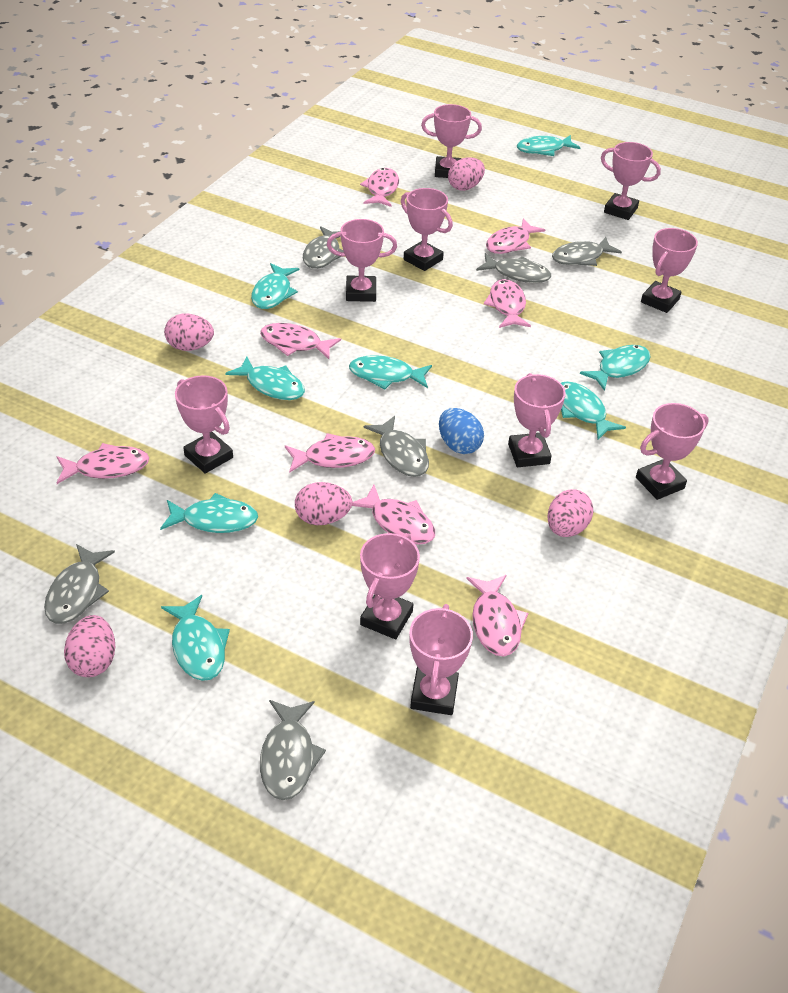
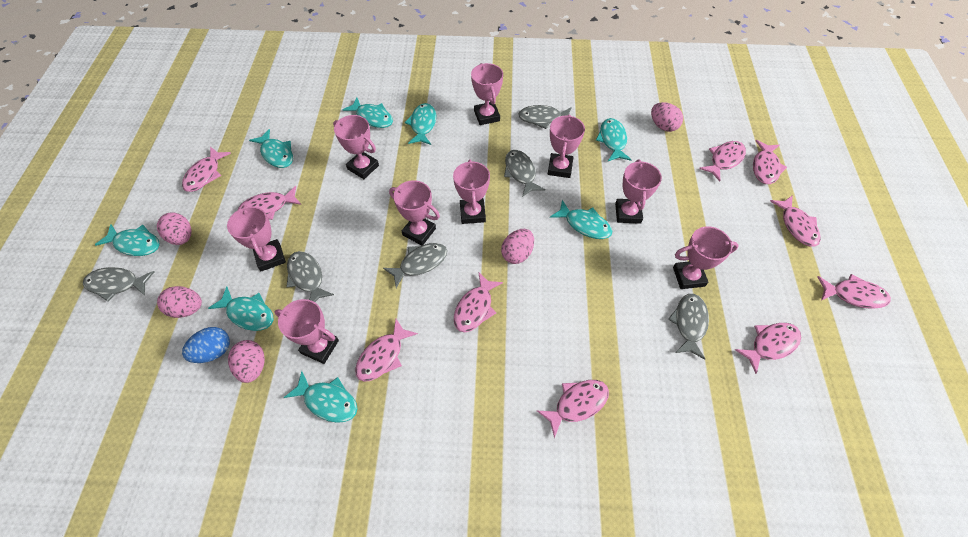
pink fish: [56,443,149,484] [260,323,341,359] [285,433,375,473] [352,485,435,545] [360,168,399,207] [466,575,528,657] [484,279,531,328] [486,218,545,254] = 8 -> [182,147,231,192] [238,186,301,220] [355,319,418,382] [454,272,503,332] [537,380,609,438] [699,141,746,182] [735,323,801,374] [753,140,787,184] [770,195,821,247] [817,274,891,309] = 10
pink trophy: [175,375,233,473] [327,219,397,302] [360,533,420,639] [401,188,453,271] [409,604,473,715] [421,104,482,178] [508,373,566,467] [601,142,661,220] [636,403,709,500] [641,228,698,313] = 10 -> [227,205,286,271] [274,299,339,364] [333,115,379,179] [389,180,440,245] [453,160,490,224] [471,63,503,125] [548,114,585,178] [615,159,662,224] [673,226,739,289] = 9

